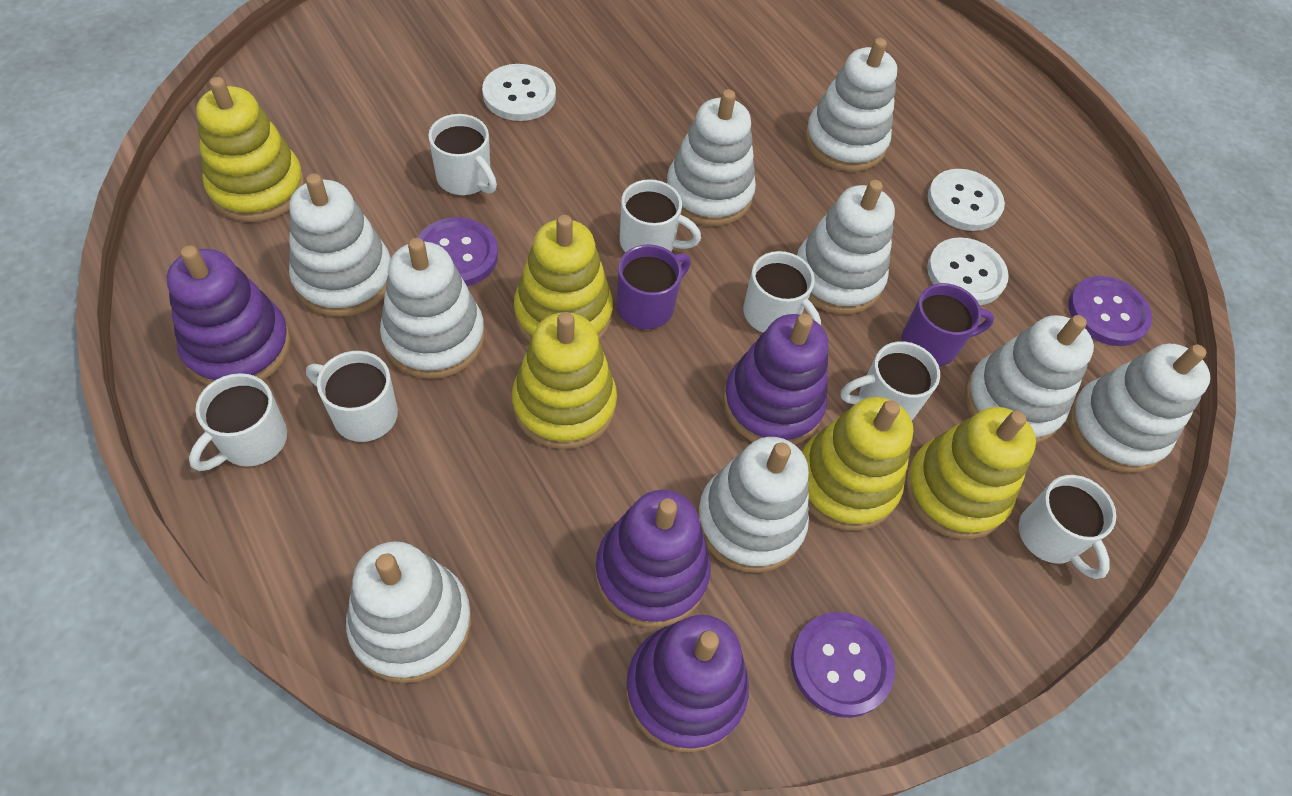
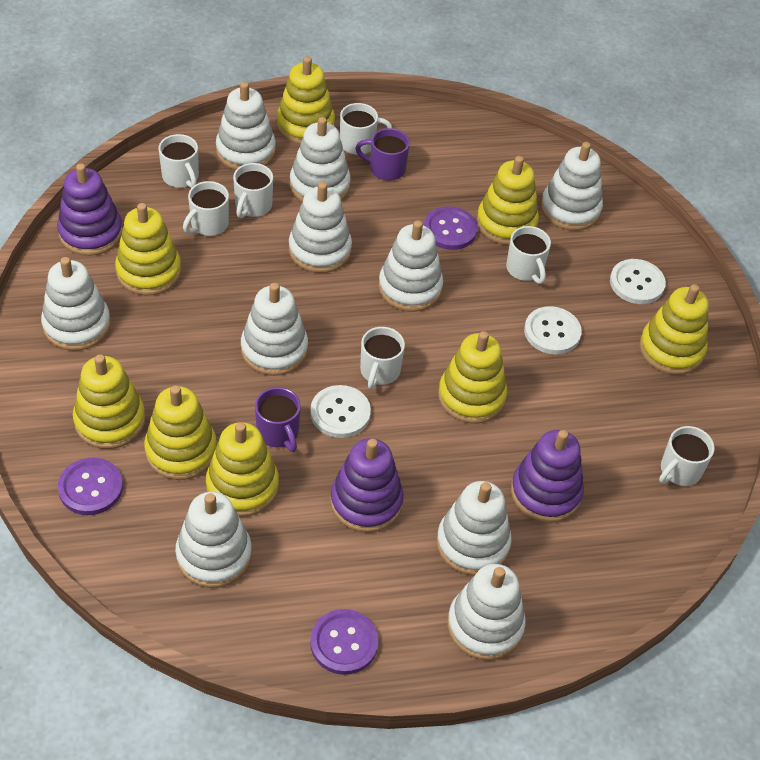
purple stacking toy: [167,245,291,386] [595,490,711,628] [626,615,749,753] [723,314,828,445] = 4 -> [57,163,123,256] [330,438,404,533] [511,430,584,523] = 3
white stacking toy: [289,173,391,317] [346,541,471,683] [380,238,485,379] [666,89,756,226] [697,437,809,573] [797,180,895,314] [805,38,897,172] [965,315,1094,444] [1068,344,1210,473] = 9 -> [41,257,111,351] [175,492,252,588] [216,82,276,170] [241,283,308,376] [289,182,352,273] [290,117,351,202] [378,220,443,312] [436,481,512,576] [447,564,526,660] [541,142,603,231] = 10
yellow stacking toy: [196,77,305,222] [512,312,617,449] [514,215,613,342] [802,397,913,531] [905,407,1036,539] = 5 -> [73,354,145,449] [115,203,181,295] [144,385,217,480] [206,422,279,517] [277,56,335,144] [438,331,507,423] [477,156,539,245] [639,284,709,375] = 8

